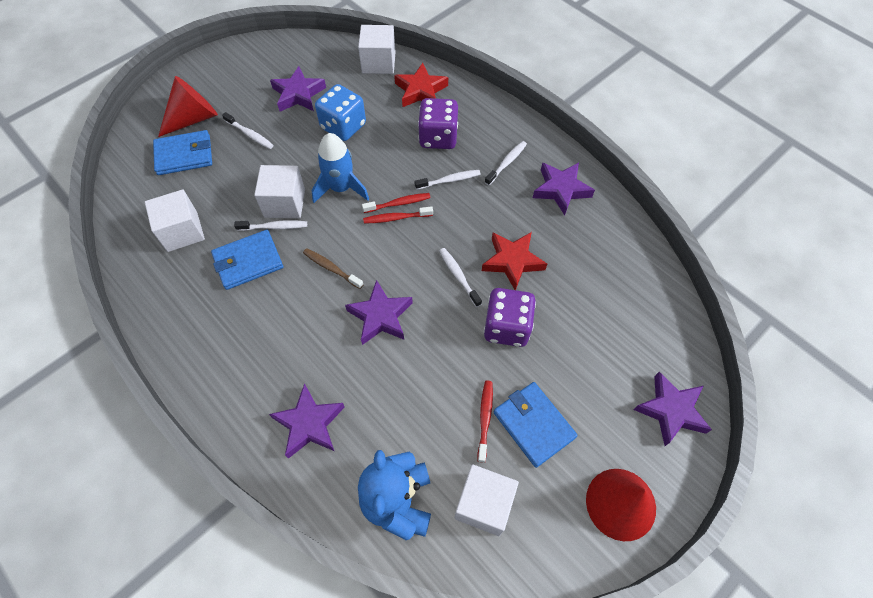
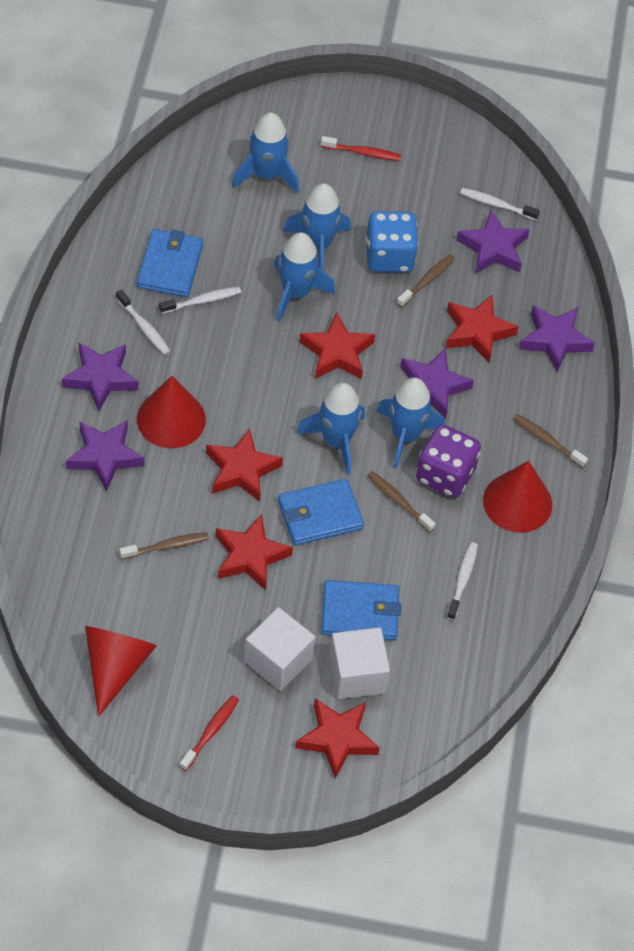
blue rocket: [312,133,369,203] = 1 -> [232,113,299,194] [274,232,335,322] [283,183,351,271] [296,383,365,475] [376,377,445,469] = 5
blue teddy bear: [358,450,431,540] = 1 -> none = 0
brown toothbrush: [303,248,364,289] = 1 -> [119,532,209,559] [367,471,436,533] [397,254,455,308] [513,414,588,468] = 4
purple dice: [418,98,458,149] [484,288,536,347] = 2 -> [416,424,481,498] = 1
red cone: [158,76,218,137] [586,469,656,541] = 2 -> [85,626,156,717] [137,376,206,448] [483,461,552,533] = 3
red star: [394,63,448,107] [482,232,547,290] = 2 -> [206,428,283,502] [216,514,293,591] [295,698,380,779] [300,312,375,379] [446,295,519,363] = 5
red toothbrush: [362,193,431,213] [363,206,433,224] [478,381,493,463] = 3 -> [179,695,239,771] [321,136,401,161] = 2
white cube: [145,189,205,252] [254,165,305,218] [358,25,396,74] [455,464,519,536] = 4 -> [244,607,316,691] [329,627,390,699] = 2
white toothbrush: [222,112,274,149] [234,220,307,231] [415,170,481,190] [440,248,482,307] [485,141,527,186] = 5 -> [116,290,170,355] [159,287,241,314] [447,542,478,620] [460,188,540,220] = 4

